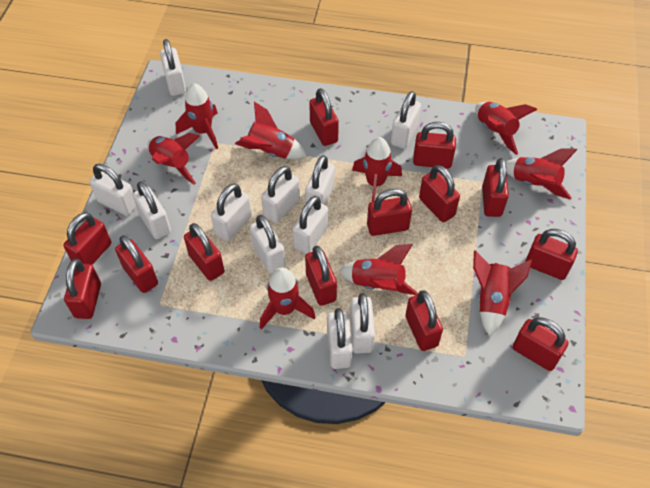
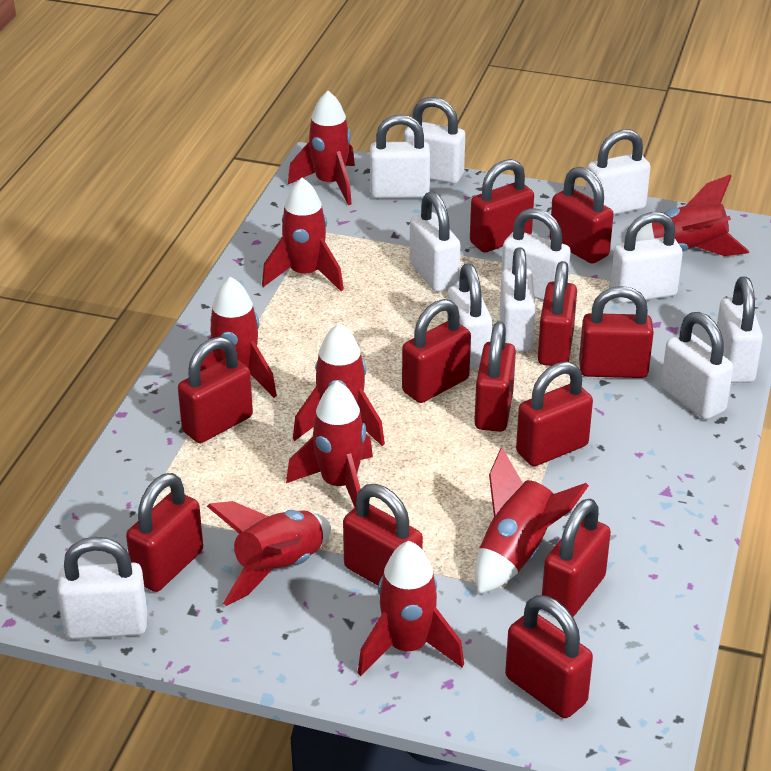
red padlock: [63,212,111,265] [64,259,101,319] [115,235,158,293] [184,223,224,281] [305,246,337,306] [309,88,339,146] [367,189,412,236] [405,290,443,351] [413,122,456,169] [419,165,460,222] [482,158,509,217] [513,317,569,371] [525,229,578,280] = 13 -> [126,473,203,592] [178,337,253,443] [343,484,423,586] [402,299,471,403] [470,159,534,253] [474,321,516,432] [505,595,593,718] [516,362,593,466] [538,261,577,366] [542,499,611,617] [549,167,614,264] [579,286,654,378] = 12

